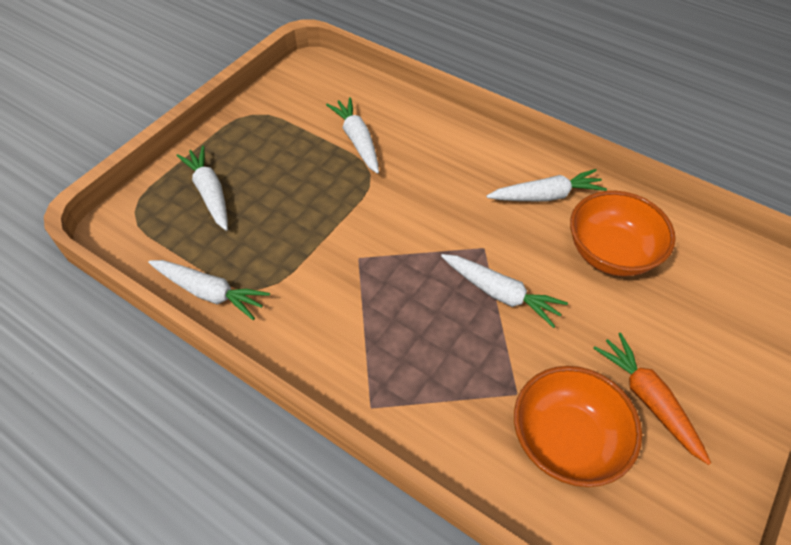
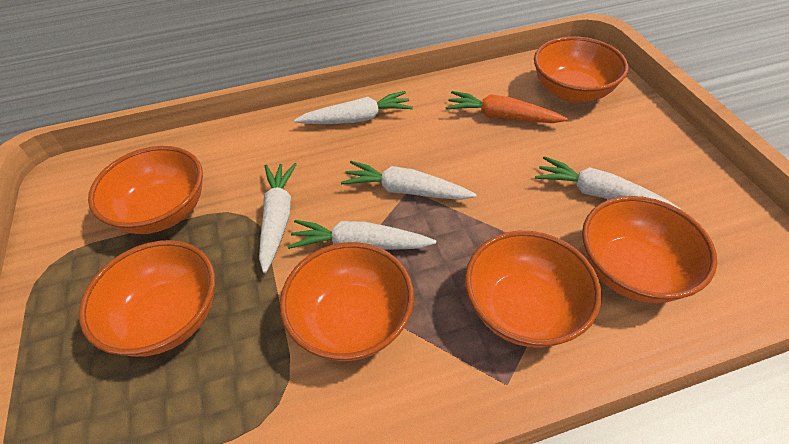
orange bowl: [514,366,642,487] [570,191,676,276] = 2 -> [79,240,215,357] [88,146,203,234] [280,242,414,361] [465,231,601,348] [534,36,628,103] [582,196,717,303] = 6

